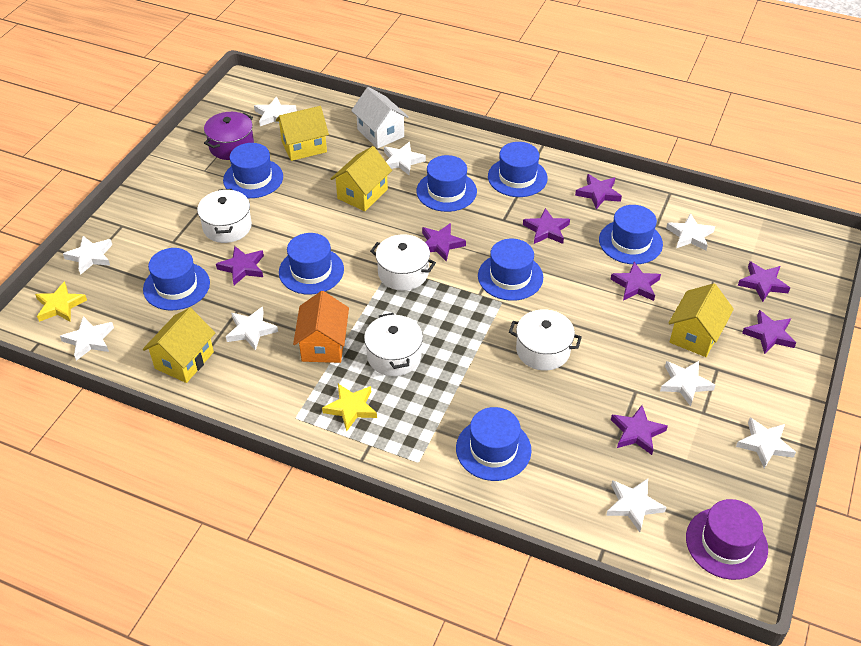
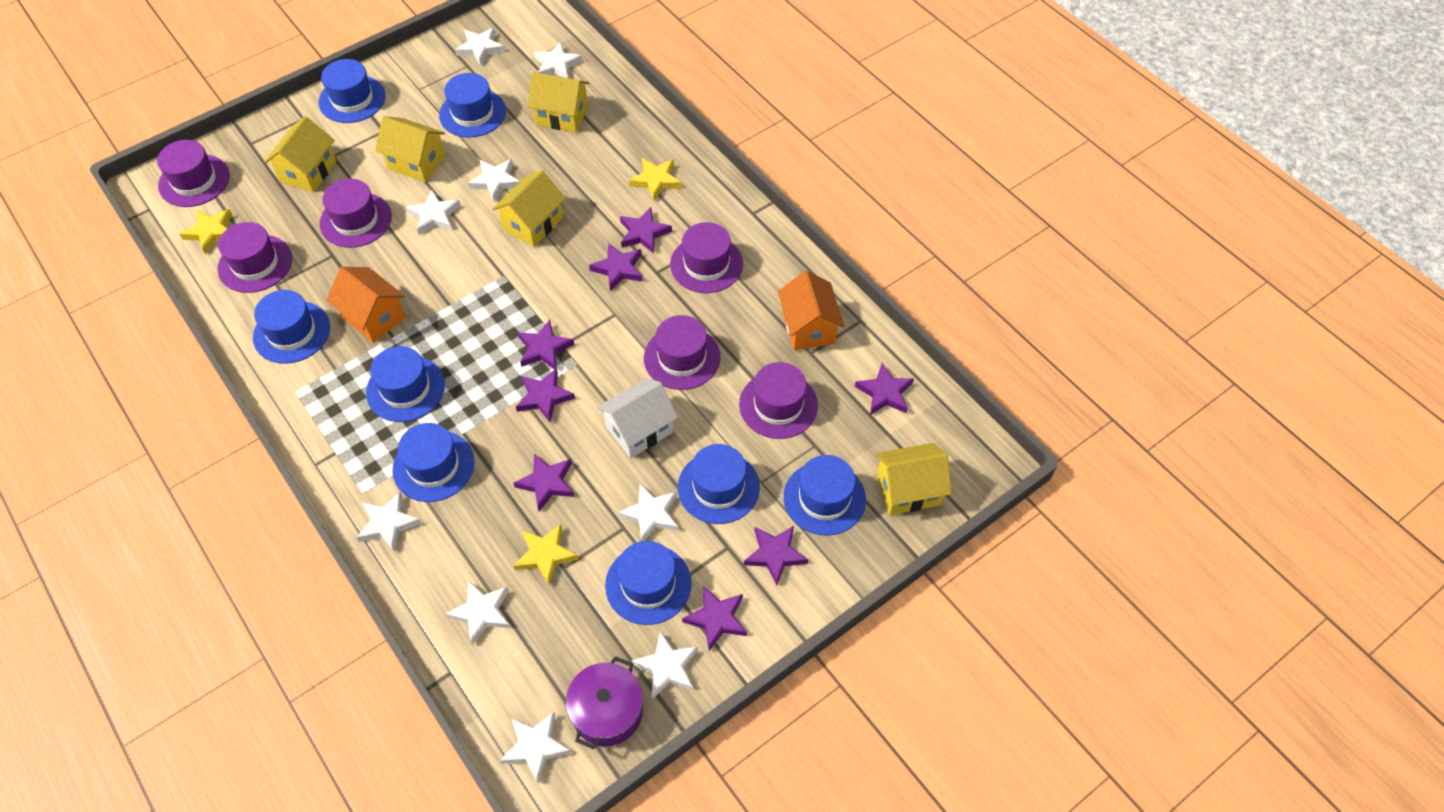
orange house: [293,291,349,363] = 1 -> [327,267,406,343] [778,271,845,351] = 2
purple hat: [686,499,768,580] = 1 -> [157,140,230,207] [218,222,292,293] [320,179,392,248] [644,315,721,390] [670,222,743,293] [739,362,818,439] = 6
white pot: [197,189,252,243] [364,313,423,376] [370,234,436,291] [509,309,582,371] = 4 -> none = 0
yellow house: [143,308,215,383] [276,106,329,161] [331,146,392,211] [668,283,734,357] = 4 -> [264,116,336,192] [375,116,446,182] [492,170,566,247] [527,72,590,133] [876,443,952,515] = 5
yellow star: [35,281,87,322] [322,384,377,431] = 2 -> [179,209,233,255] [514,524,579,586] [629,158,682,201] = 3

